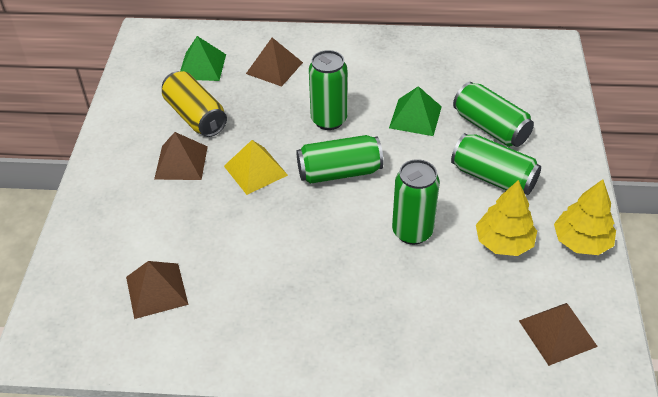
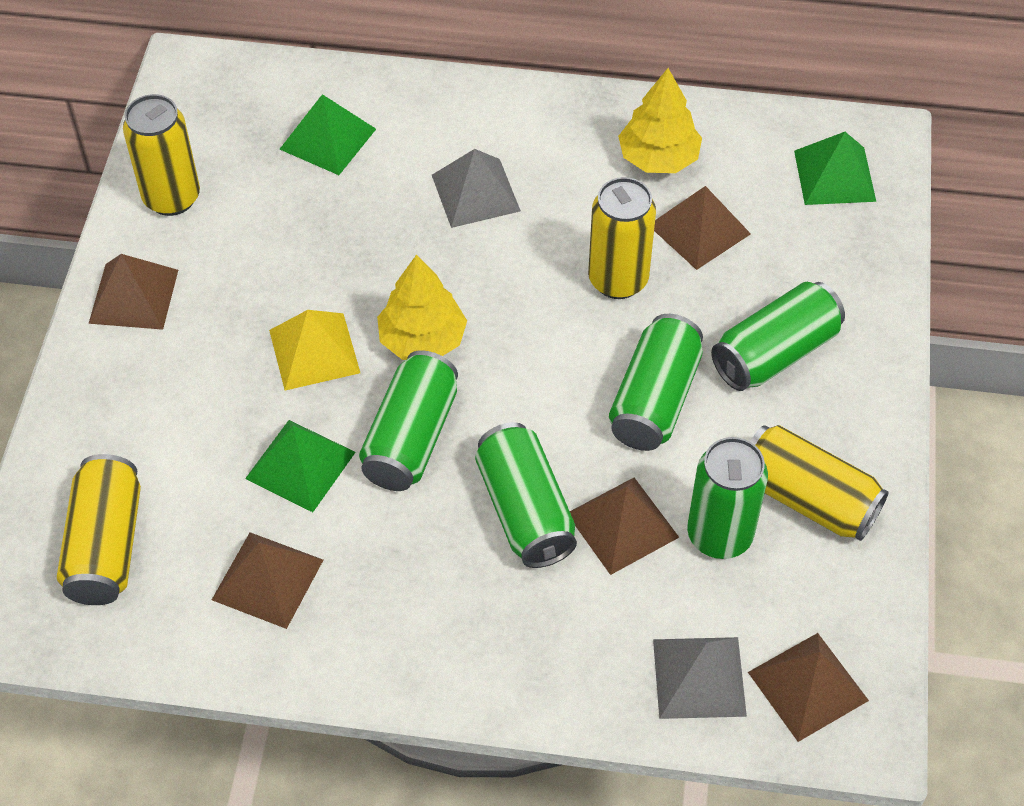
brown pyramid: [126,261,188,319] [154,132,208,180] [246,38,303,87] [519,303,598,366] = 4 -> [88,254,178,330] [212,532,323,629] [570,478,679,575] [654,186,751,270] [748,633,869,742] = 5
green pyramid: [180,36,226,81] [389,86,442,136] = 2 -> [245,420,356,512] [280,94,376,175] [794,132,876,205] = 3
grey pyramid: none = 0 -> [432,149,521,228] [653,637,747,719] = 2
yellow can: [162,71,227,137] = 1 -> [57,454,141,605] [123,94,200,216] [588,177,656,299] [750,425,889,541] = 4

